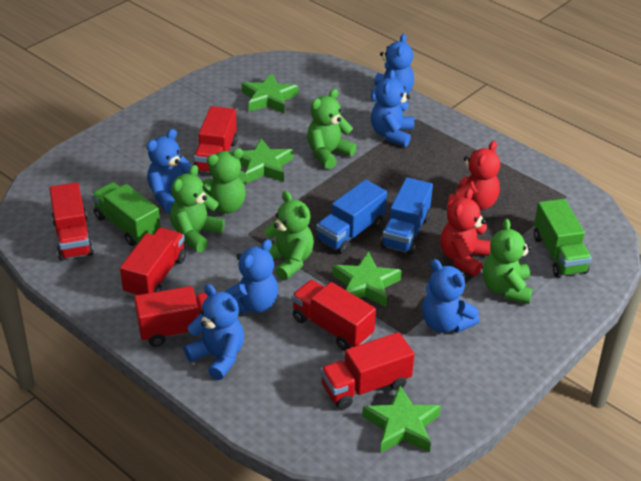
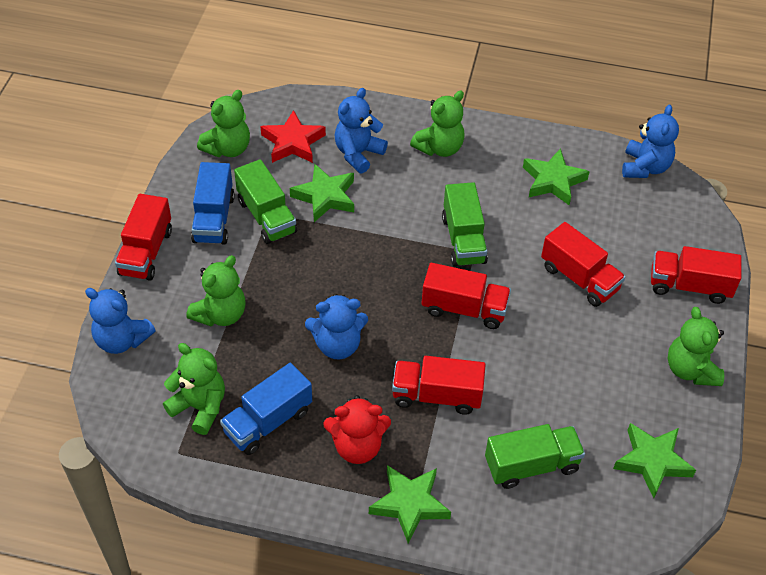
blue teddy bear: [147,129,193,213] [184,284,244,380] [225,239,278,314] [371,34,414,101] [371,70,414,147] [422,259,480,333] = 6 -> [85,288,156,354] [305,294,368,359] [335,88,388,173] [622,105,679,178] = 4
green truck: [91,182,161,246] [534,199,592,277] = 2 -> [234,159,297,244] [442,182,488,267] [485,424,585,489] = 3
red star: none = 0 -> [260,110,326,163] = 1
red teddy bear: [440,188,491,276] [448,141,500,210] = 2 -> [324,395,391,464] = 1
red truck: [49,182,94,261] [120,227,186,297] [134,286,218,347] [193,106,237,173] [292,280,376,351] [320,332,415,410] = 6 -> [115,194,172,281] [392,356,486,415] [421,263,511,329] [541,222,625,307] [651,246,741,304] = 5

